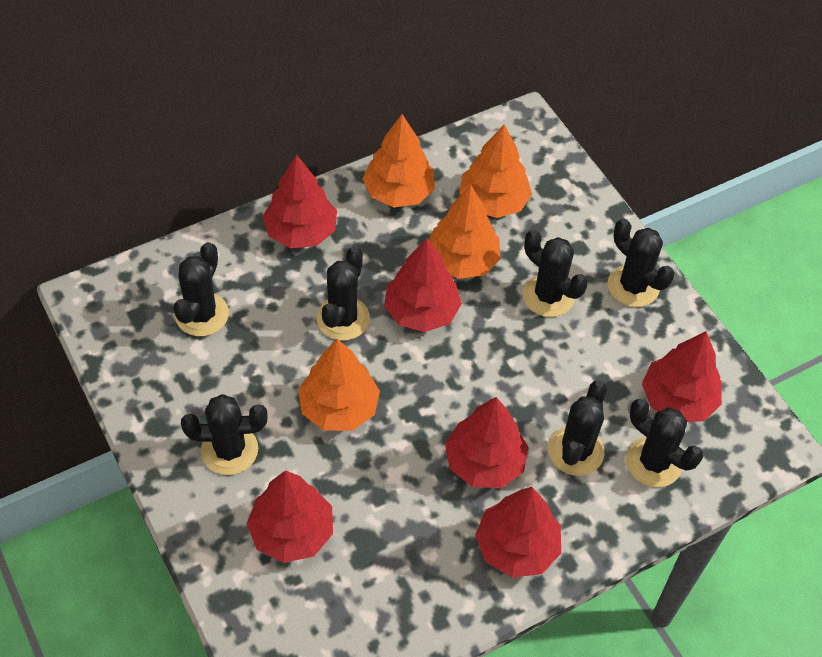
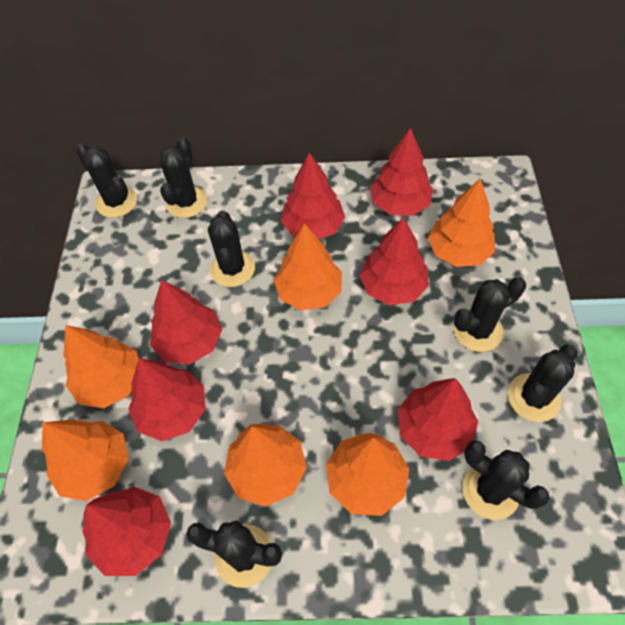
orange tree: [298,339,380,431] [362,114,435,208] [429,186,501,279] [459,124,532,218] = 4 -> [42,419,129,501] [63,325,138,408] [224,423,307,506] [274,223,342,310] [326,433,409,516] [428,178,495,267] = 6
red tree: [247,470,333,563] [262,155,337,248] [384,238,462,332] [445,397,528,488] [475,487,561,578] [642,331,722,422] = 6 -> [82,487,171,576] [128,358,205,441] [150,280,222,364] [281,153,345,239] [359,217,429,305] [370,128,434,216] [398,378,478,461] = 7

